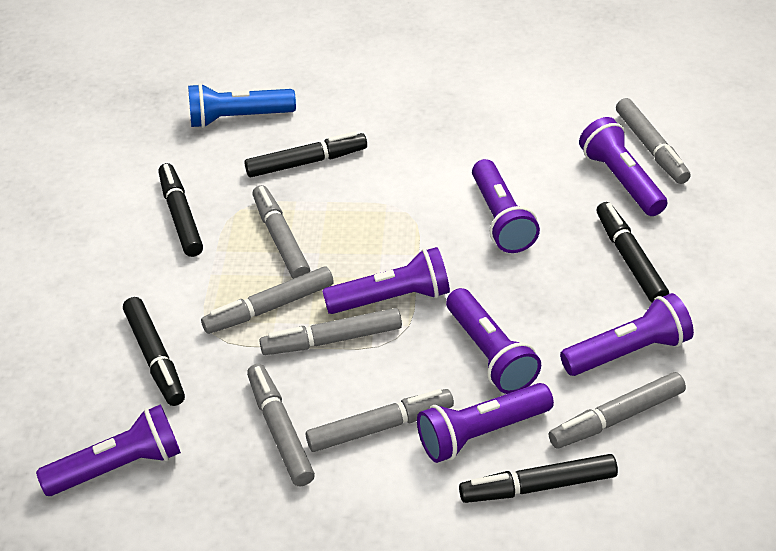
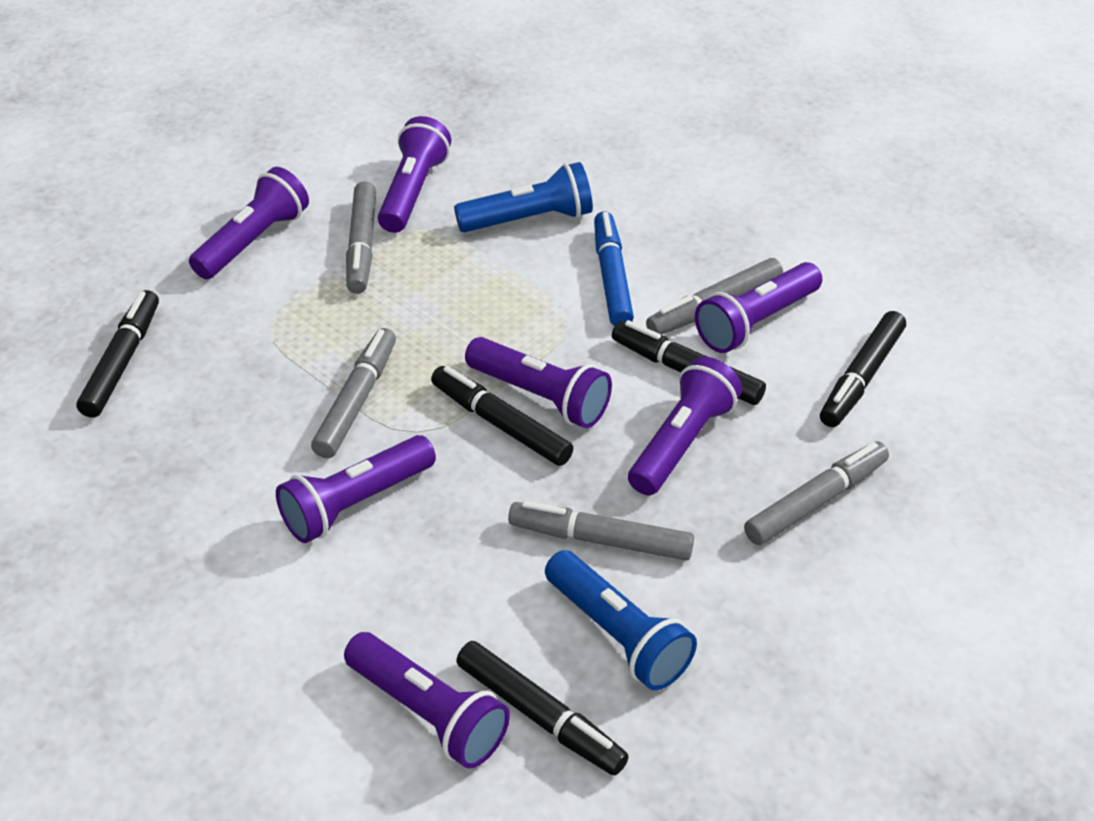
blue flashlight: [188,83,296,128] = 1 -> [454,162,593,233] [545,550,697,690] = 2
blue marker: none = 0 -> [594,211,634,326] = 1
grey marker: [201,266,334,334] [247,364,315,486] [252,185,310,279] [259,308,402,355] [306,389,454,452] [549,372,686,449] [616,98,691,184] = 7 -> [311,328,396,458] [346,182,376,294] [508,501,694,561] [646,258,783,335] [744,441,889,545] = 5

